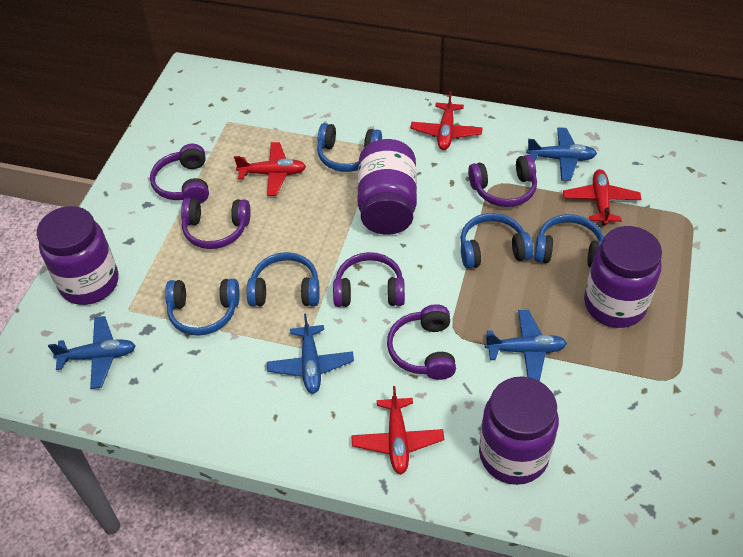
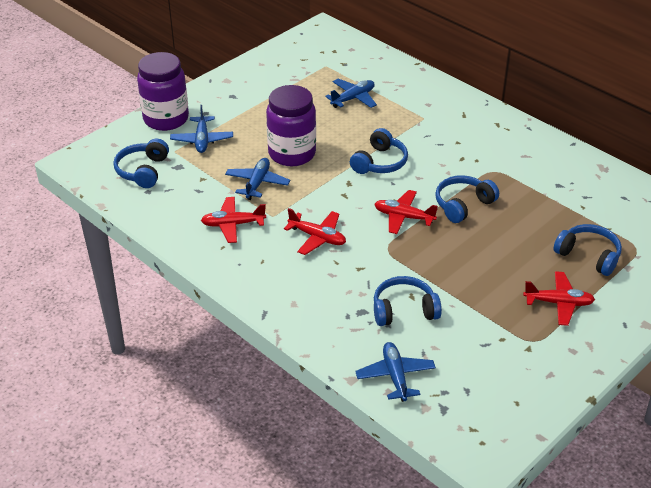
purple headphones: [150,144,209,204] [181,198,251,249] [333,252,405,307] [387,304,456,380] [468,155,537,207] = 5 -> none = 0
purple jar: [37,206,118,305] [357,139,417,235] [479,376,559,485] [584,226,662,328] = 4 -> [137,52,189,131] [266,85,316,166] = 2

